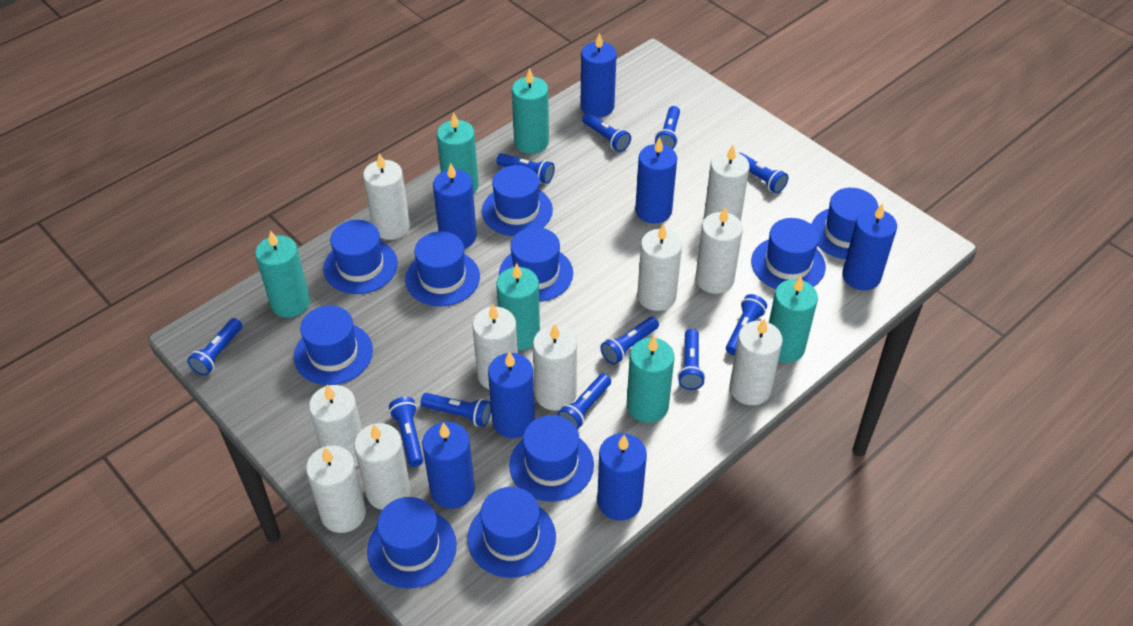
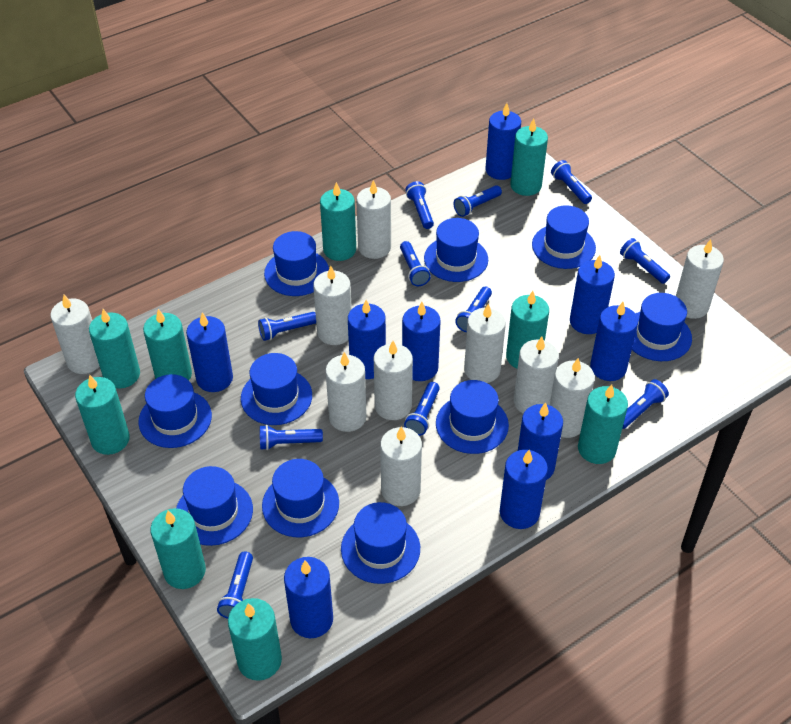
blue candle: [422,422,475,509] [433,163,477,248] [488,351,535,438] [581,33,617,117] [597,433,647,520] [635,137,677,224] [842,203,897,290] = 7 -> [186,312,233,392] [284,557,333,638] [348,300,386,379] [402,302,441,381] [485,103,521,180] [500,450,548,529] [518,402,563,480] [570,255,615,334] [590,302,638,381] = 9
turquoise candle: [255,230,310,318] [437,112,479,194] [496,263,540,350] [512,68,549,154] [627,336,674,423] [769,276,818,363] = 6 -> [75,375,130,455] [89,309,140,388] [143,309,192,380] [150,508,206,589] [228,598,282,681] [320,182,356,261] [506,291,549,369] [510,118,548,196] [578,384,628,464] = 9

